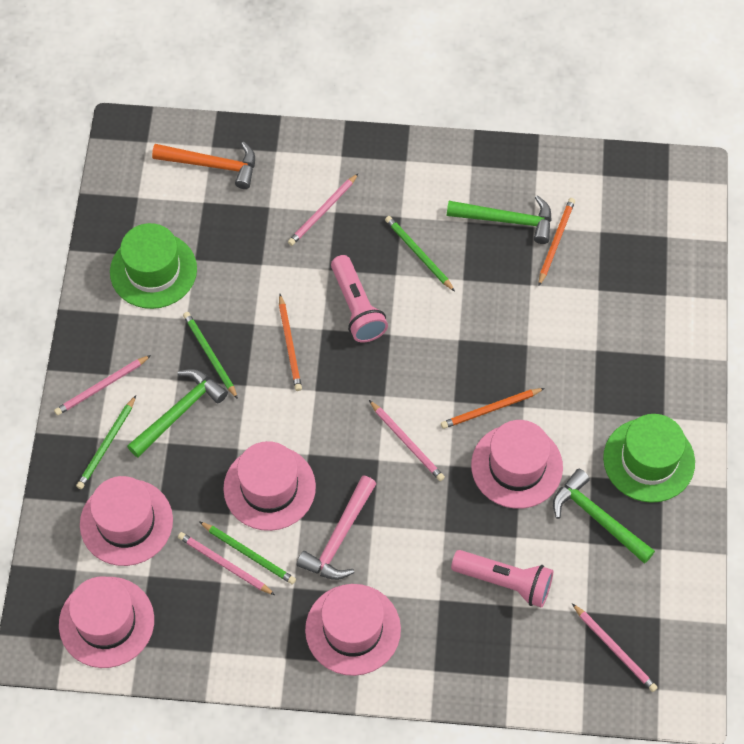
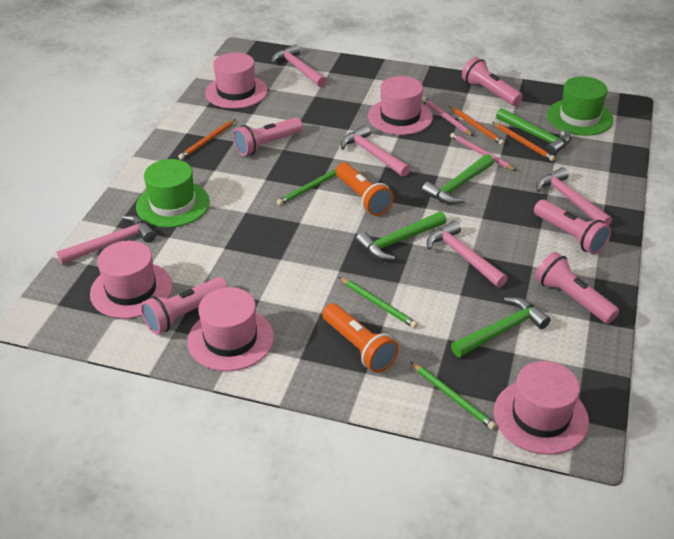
green hammer: [127,369,228,457] [447,195,552,244] [553,469,655,564] = 3 -> [356,211,446,260] [422,154,494,204] [451,297,551,357] [496,108,572,155] = 4
green pencil: [76,395,136,489] [183,312,238,399] [199,521,296,585] [385,216,455,291] = 4 -> [277,169,336,205] [339,277,418,328] [410,362,496,430] = 3
orange flashlight: none = 0 -> [322,303,399,372] [336,163,394,216] = 2
orange hammer: [152,142,255,189] = 1 -> none = 0
pink flashlight: [331,255,388,342] [451,550,553,608] = 2 -> [141,277,228,334] [233,118,303,156] [462,57,523,106] [534,200,611,255] [535,252,619,324] = 5
pink hammer: [297,476,376,580] = 1 -> [57,215,156,265] [271,44,327,87] [341,125,410,177] [427,220,508,288] [536,167,612,225] = 5
pink pencil: [54,355,151,416] [178,532,275,595] [288,173,359,246] [369,400,445,481] [572,603,658,692] = 5 -> [422,97,473,136] [450,133,517,171] = 2

